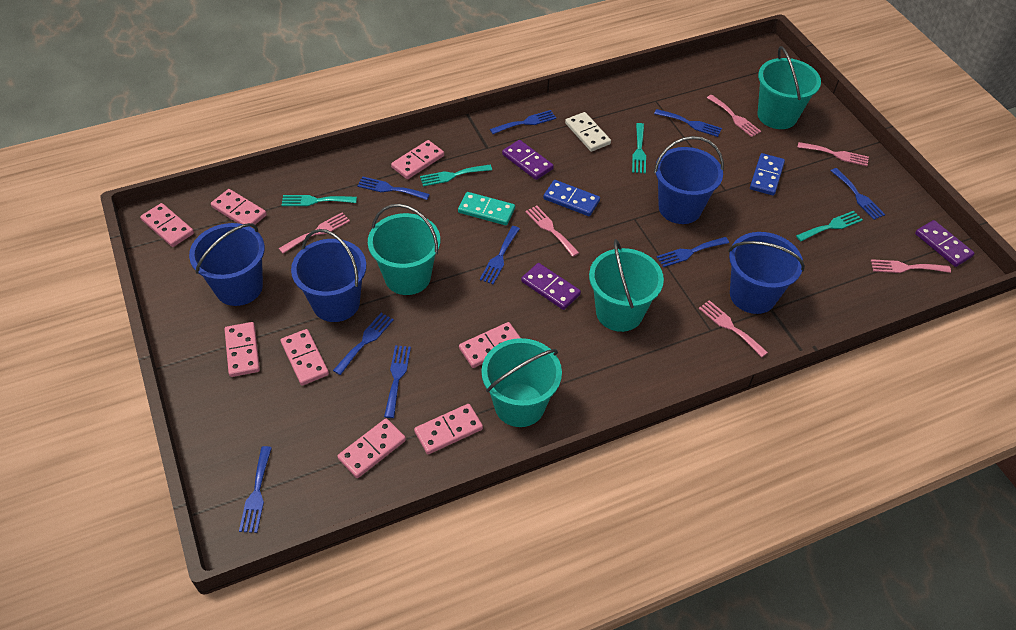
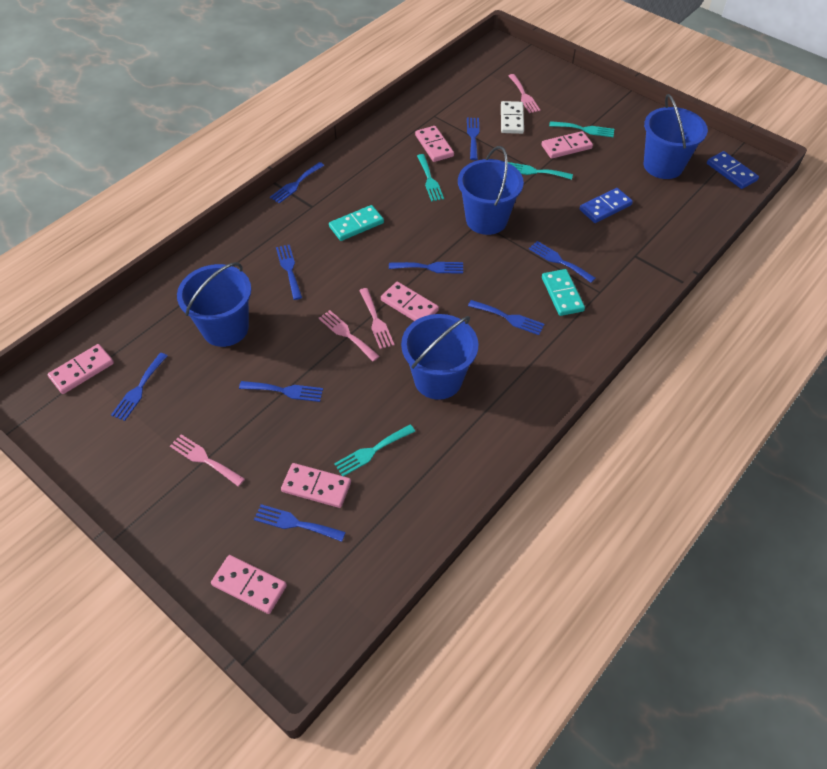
pink domino: [140,203,194,247] [211,189,267,225] [224,322,260,377] [280,329,329,385] [337,418,406,478] [391,140,444,179] [414,404,483,454] [459,322,521,368] = 8 -> [48,344,114,394] [211,555,287,614] [281,463,351,508] [381,282,439,321] [415,126,454,162] [541,131,593,159] = 6
pink fork: [278,213,350,254] [525,206,579,257] [699,300,768,357] [707,95,761,137] [797,142,869,166] [871,259,951,273] = 6 -> [170,434,245,487] [319,310,380,361] [359,288,394,349] [508,74,541,113] = 4
purple domino: [502,140,554,180] [521,263,581,310] [915,220,975,267] = 3 -> none = 0
turquoise bucket: [368,204,440,295] [481,338,562,427] [589,239,664,332] [758,46,821,129] = 4 -> none = 0
turquoise domino: [458,192,515,225] = 1 -> [329,205,384,241] [542,269,585,316] = 2

